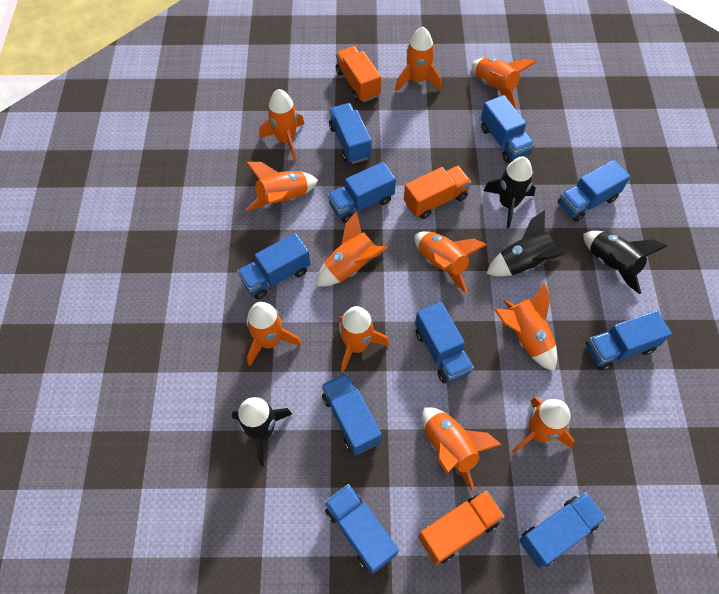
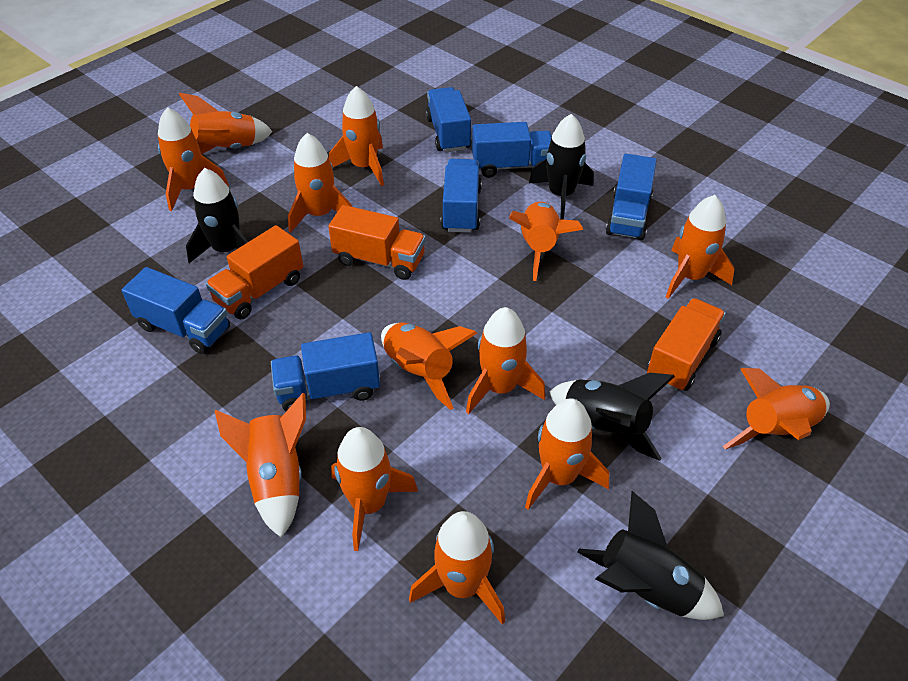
blue truck: [237,233,310,299] [322,373,382,455] [324,484,399,574] [327,162,396,223] [329,103,372,164] [415,302,474,383] [481,95,535,163] [519,492,606,568] [558,160,630,222] [586,310,672,371] = 10 -> [122,267,230,354] [271,332,380,411] [426,87,472,152] [441,159,482,233] [472,122,552,178] [606,154,657,240] = 6
orange rocket: [246,162,318,211] [246,302,302,366] [259,89,304,161] [316,211,387,287] [339,306,389,373] [395,27,441,91] [414,231,487,293] [422,407,502,491] [472,57,536,108] [494,282,557,371] [512,397,575,454] = 11 -> [158,107,229,211] [179,93,273,155] [215,393,306,538] [288,133,352,233] [329,86,384,186] [331,427,418,551] [381,322,477,410] [409,511,505,624] [466,307,545,414] [509,202,583,281] [525,398,609,510] [666,195,734,299] [723,368,830,449] = 13

